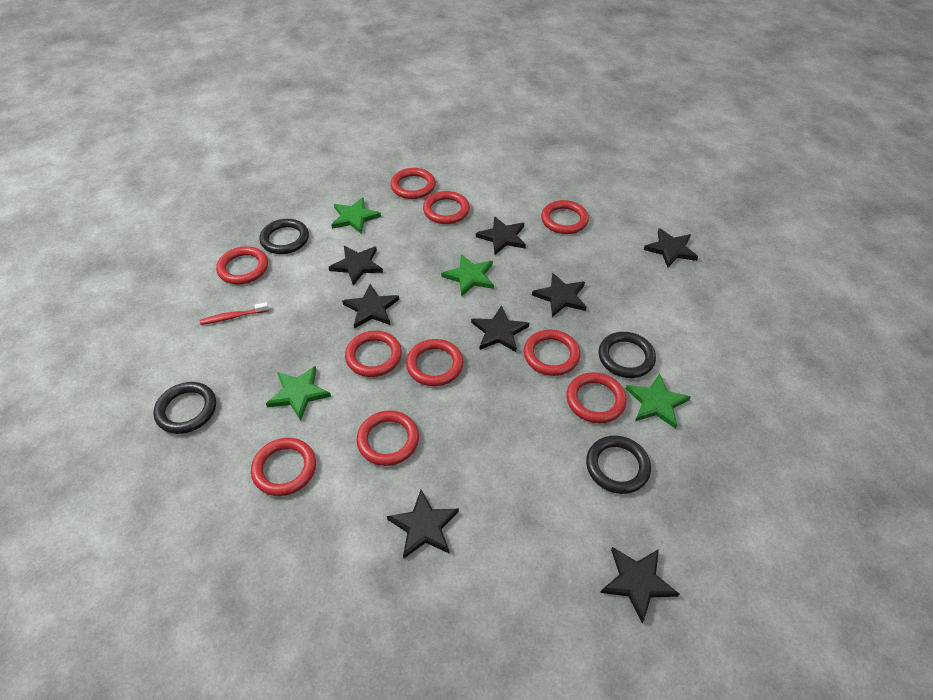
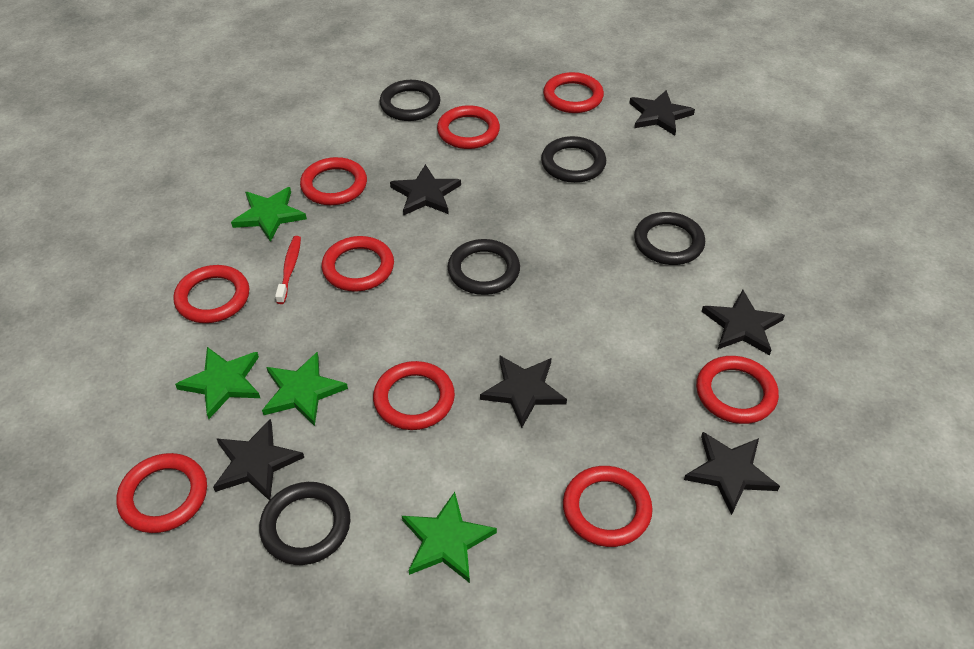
black ring: [154,382,216,434] [259,219,309,254] [586,436,651,494] [598,332,656,378] = 4 -> [259,482,350,565] [379,80,441,121] [448,239,520,295] [541,136,606,183] [634,212,705,265] = 5
black star: [329,246,383,286] [342,284,399,329] [387,490,459,558] [471,305,529,352] [476,216,526,255] [532,273,586,317] [600,547,679,623] [644,228,698,268] = 8 -> [213,419,304,500] [390,164,461,216] [480,355,567,428] [629,90,695,136] [684,432,780,515] [701,290,785,355] = 6
red ring: [216,246,268,284] [251,438,316,496] [345,331,402,377] [356,410,419,466] [390,168,436,199] [406,339,463,386] [423,191,470,224] [524,329,580,376] [541,200,589,234] [566,372,627,423] = 10 -> [116,453,207,533] [173,265,249,323] [300,157,367,205] [321,236,394,292] [373,361,455,430] [437,105,500,149] [543,72,604,113] [563,466,653,547] [696,356,779,424] = 9

